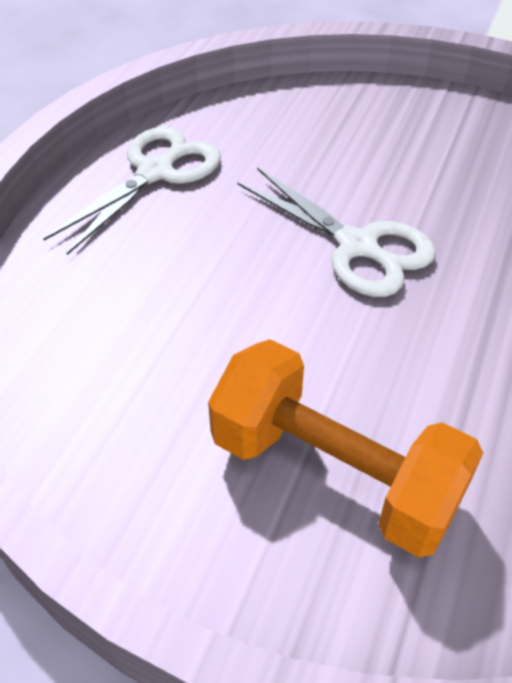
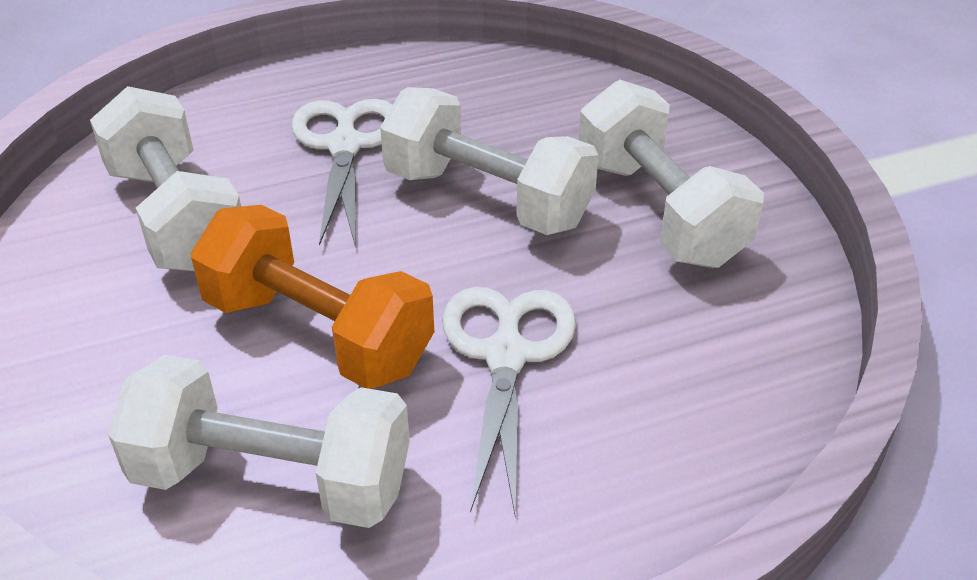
white dumbbell: none = 0 -> [90,86,241,271] [108,355,410,528] [380,87,599,235] [578,80,764,268] = 4

